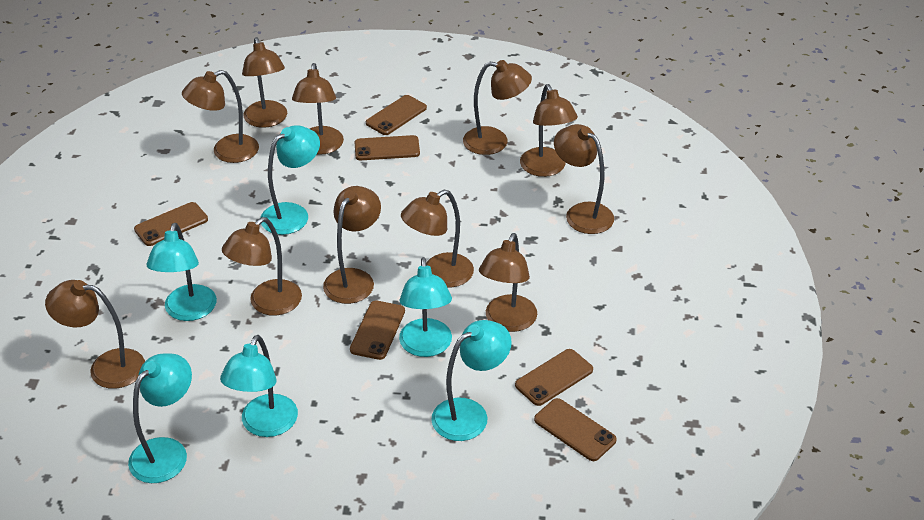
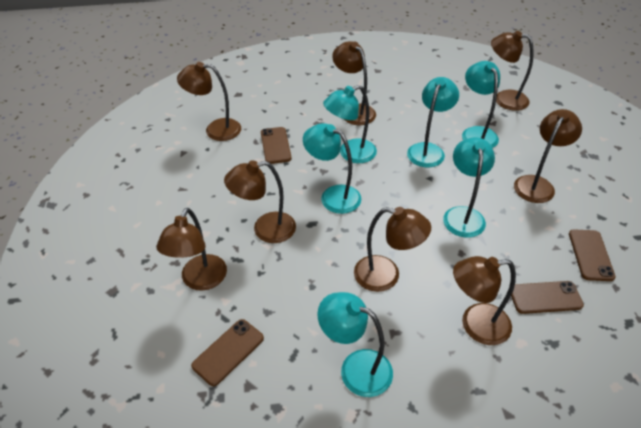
brown lamp: [45,280,145,389] [182,70,259,163] [222,217,302,316] [242,37,287,128] [292,63,344,155] [323,186,381,304] [401,189,474,288] [463,60,532,155] [479,233,537,332] [520,84,578,177] [554,124,614,234] = 11 -> [156,208,227,291] [177,62,241,141] [224,160,296,243] [332,41,376,125] [354,207,431,292] [453,256,516,345] [491,31,534,111] [514,109,582,203] = 8
brown phone: [134,202,208,246] [350,300,405,360] [355,135,420,160] [366,95,427,135] [515,349,593,406] [534,398,617,461] = 6 -> [191,319,264,386] [261,127,292,164] [511,281,584,314] [569,229,616,281] = 4

